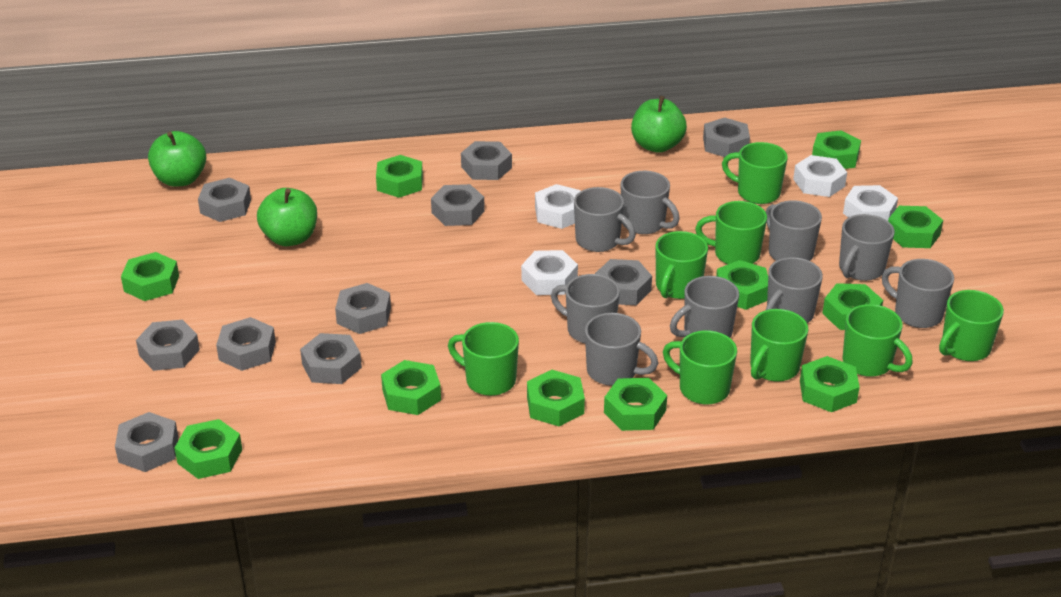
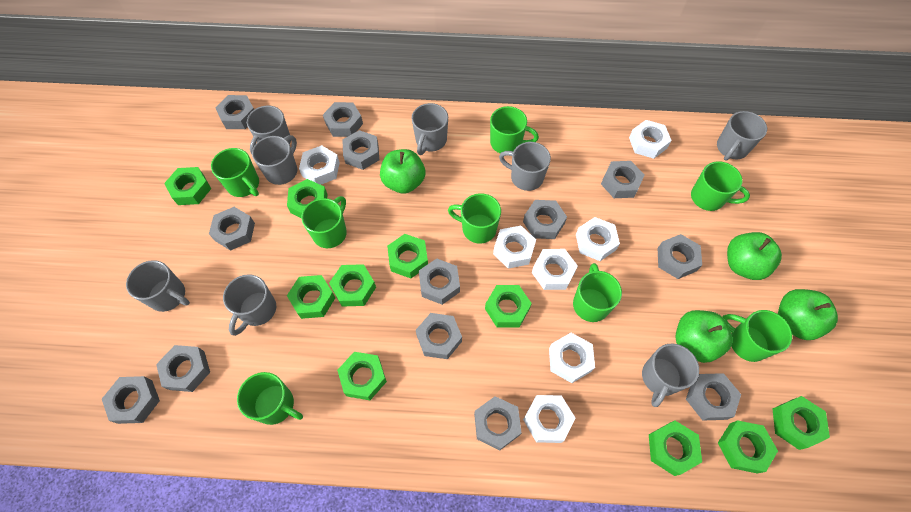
green apple: [148,131,206,187] [257,188,317,246] [631,96,687,153] = 3 -> [380,149,425,194] [675,310,732,363] [727,232,782,280] [778,289,838,340] = 4
green nut: [121,252,179,301] [174,419,242,479] [376,155,423,198] [381,360,441,415] [527,370,585,426] [604,378,667,431] [716,260,768,310] [800,356,860,412] [812,130,861,169] [822,283,883,330] [888,206,943,248] = 11 -> [164,167,211,205] [287,179,327,218] [287,275,335,319] [329,264,376,307] [337,352,387,400] [387,234,428,278] [485,285,532,327] [649,420,702,476] [718,420,778,473] [772,396,830,450] = 10
grey mug: [551,274,620,343] [574,187,636,252] [585,313,658,386] [620,171,680,234] [670,276,739,338] [766,200,822,261] [766,257,823,323] [839,214,895,281] [882,259,954,328] = 9 -> [126,260,190,312] [223,274,276,336] [247,105,291,154] [252,135,297,185] [412,103,448,155] [499,142,551,191] [642,344,699,407] [717,111,767,161] = 8
grey nut: [115,412,178,472] [136,320,200,371] [198,178,251,222] [216,317,276,371] [300,333,362,384] [335,283,391,334] [431,184,485,226] [461,141,512,180] [595,259,652,305] [703,118,750,157] = 10 -> [102,376,160,424] [156,345,210,392] [209,207,255,251] [215,95,254,129] [323,102,363,137] [342,130,379,170] [416,313,462,359] [419,258,460,305] [474,396,522,450] [523,200,567,239] [601,161,644,198] [657,234,702,279] [686,373,741,420] = 13
white nut: [521,250,578,295] [535,184,581,229] [793,155,847,197] [843,185,898,221] = 4 -> [299,145,340,185] [493,226,536,269] [523,395,575,443] [532,249,578,290] [549,333,595,383] [576,217,620,261] [629,120,672,159] = 7

